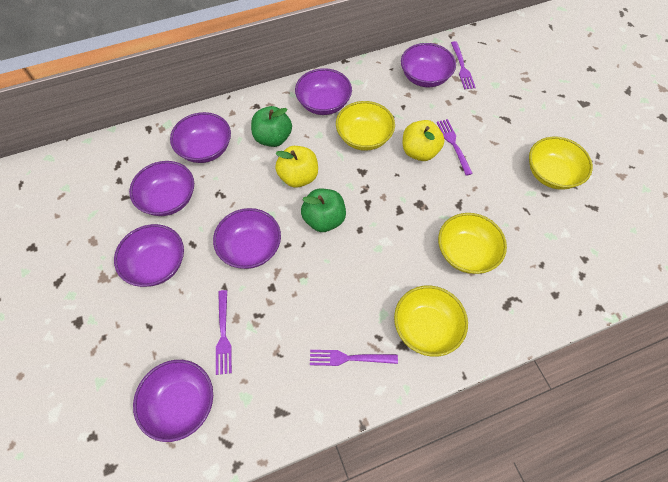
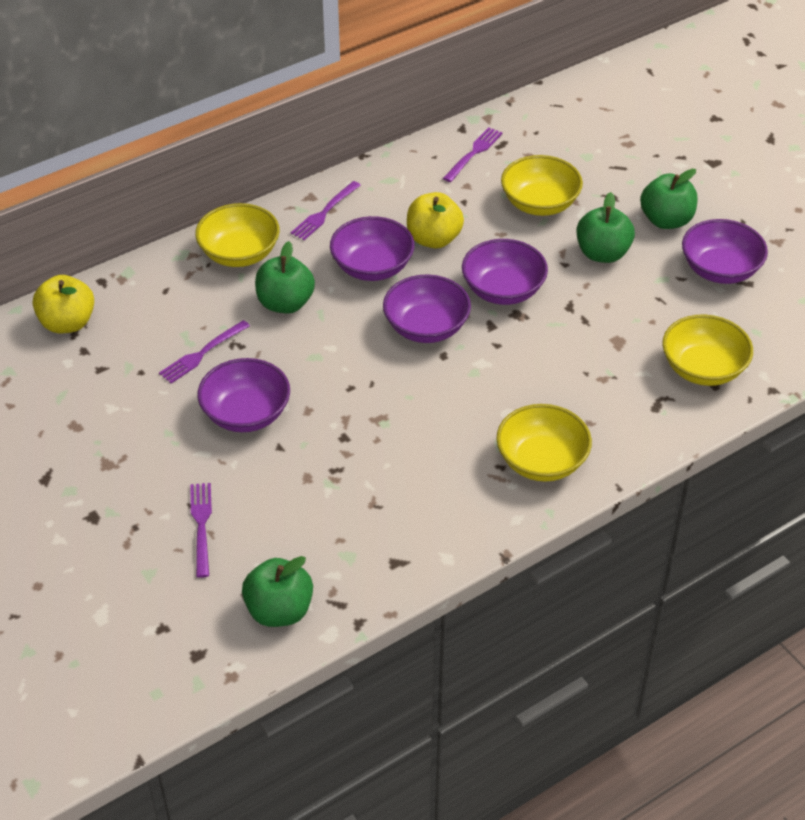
green apple: [251,106,292,147] [301,189,346,232] = 2 -> [242,556,313,627] [255,241,315,314] [576,192,635,263] [640,169,697,229] = 4
purple bowl: [114,224,184,287] [129,161,194,216] [133,360,213,442] [170,112,231,163] [213,208,281,269] [295,68,352,115] [401,43,456,87] = 7 -> [198,358,290,432] [330,216,415,281] [383,275,471,343] [462,239,548,305] [682,219,768,284] = 5

